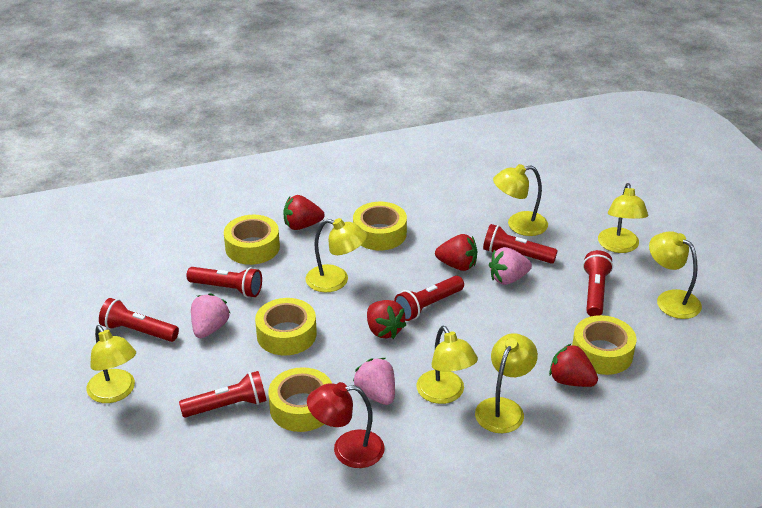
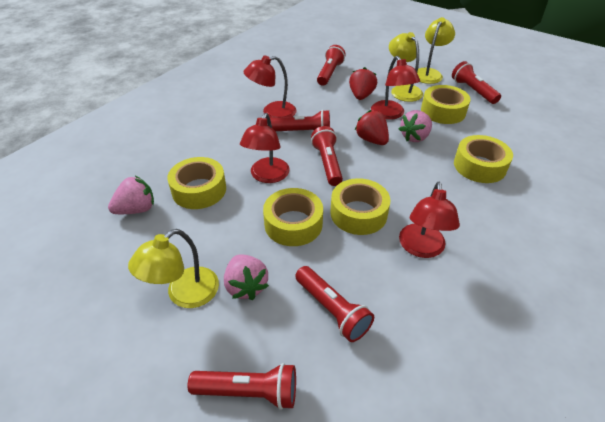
red lamp: [307,382,385,468] = 1 -> [240,113,290,183] [244,55,296,118] [371,56,420,120] [399,182,460,258] = 4
red strawberry: [283,195,324,230] [367,300,406,339] [435,234,477,271] [549,343,598,387] = 4 -> [349,67,377,100] [355,110,389,145] = 2
yellow lamp: [86,325,136,403] [306,218,367,292] [416,326,478,404] [475,333,538,433] [493,164,548,236] [598,183,648,253] [649,231,702,319] = 7 -> [128,229,219,308] [389,32,423,102] [417,17,455,84] = 3

